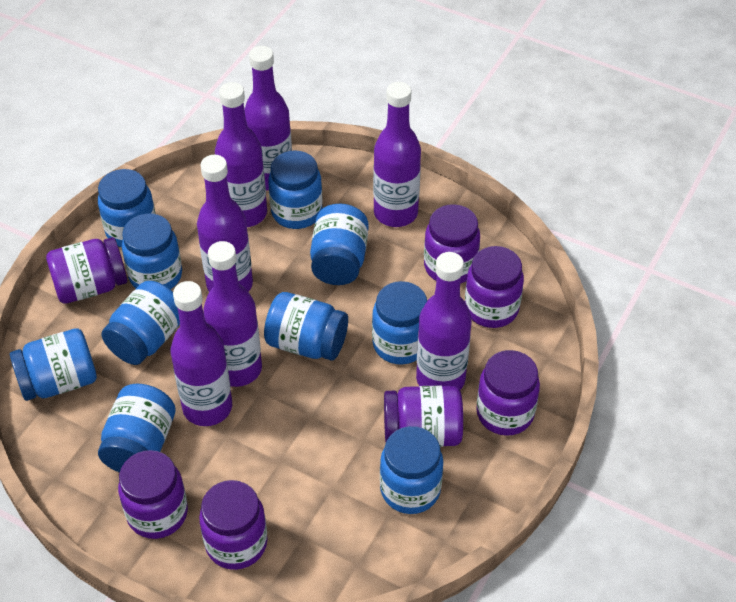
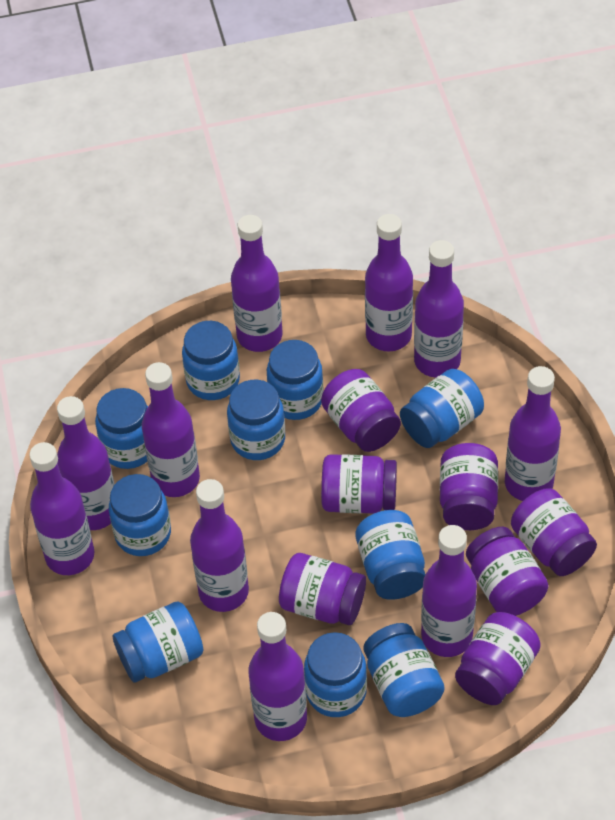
purple bottle: [171,281,232,426] [197,155,253,292] [203,241,262,387] [215,82,267,227] [244,46,292,191] [373,82,421,227] [416,252,472,390] = 7 -> [29,442,94,575] [57,396,115,530] [142,362,200,497] [190,479,249,612] [231,215,283,352] [248,612,307,741] [365,214,413,351] [414,240,464,378] [421,525,477,657] [505,366,561,501] = 10

